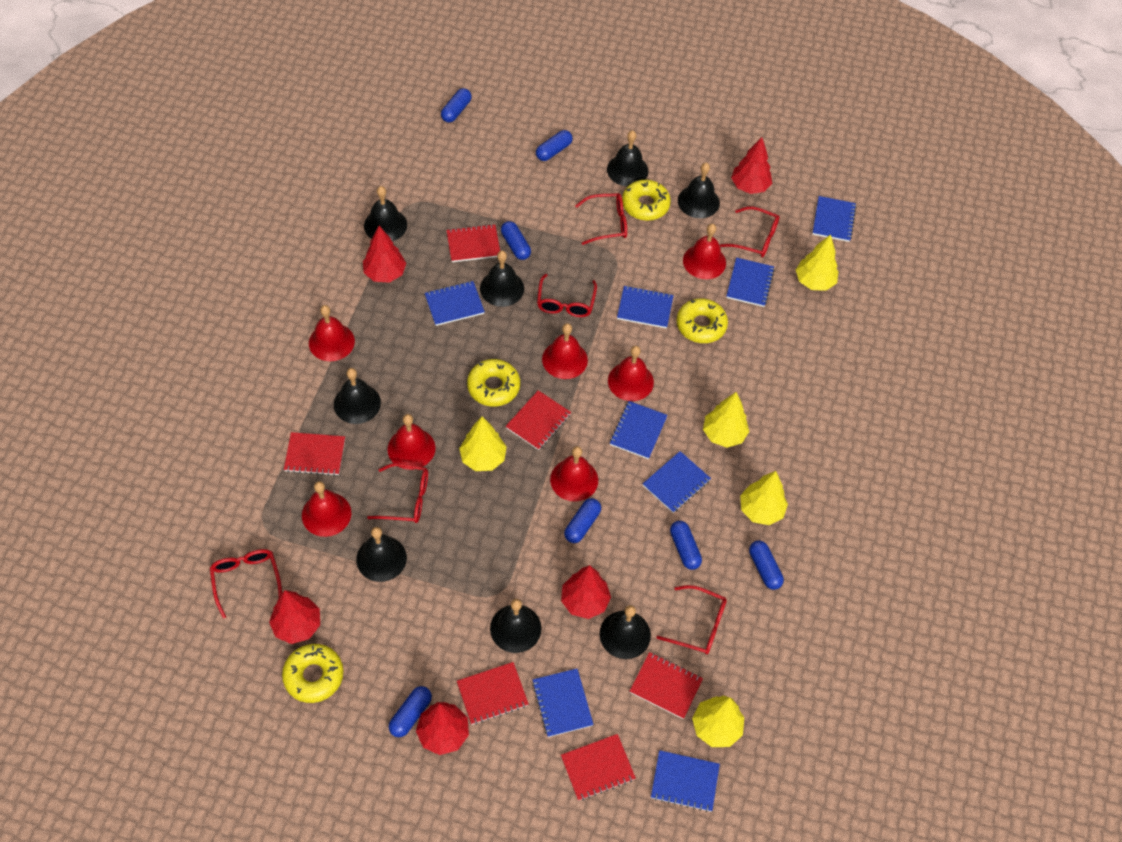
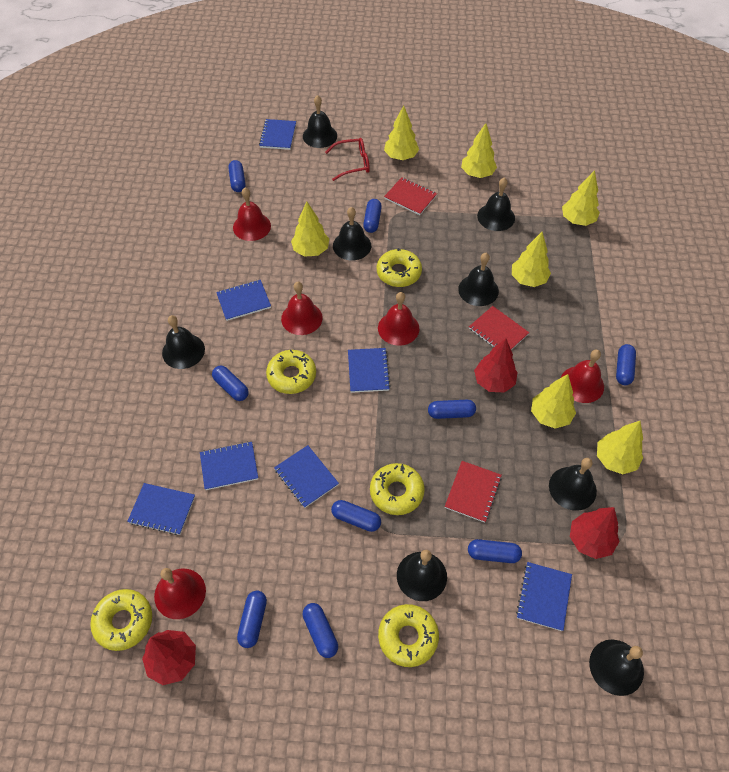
blue capsule: [389,686,432,737] [441,88,472,123] [501,221,531,260] [536,130,573,161] [564,498,601,543] [670,521,702,570] [749,540,784,590] = 7 -> [212,366,249,401] [228,160,245,192] [237,591,267,648] [303,603,338,658] [331,500,381,532] [363,199,382,233] [428,400,476,419] [468,539,522,563] [616,344,636,385] = 9
blue notebook: [425,281,485,326] [532,669,594,737] [610,401,668,459] [617,286,674,328] [643,451,711,513] [651,750,720,812] [726,257,775,307] [812,196,856,242] = 8 -> [127,483,195,535] [200,441,258,490] [216,280,271,321] [259,119,296,150] [274,445,339,508] [348,348,390,393] [516,562,572,631] = 7
red bell: [302,481,351,537] [309,305,355,361] [387,414,436,470] [542,323,588,379] [550,446,598,501] [608,346,654,401] [683,224,726,279] = 7 -> [154,568,206,619] [233,188,271,241] [281,282,323,335] [378,292,419,346] [561,350,604,403] = 5
red glasses: [210,549,282,619] [367,463,428,523] [537,274,597,317] [575,193,627,245] [656,585,727,654] [720,206,780,257] = 6 -> [325,138,370,181] = 1
red notebook: [284,432,345,476] [446,224,500,262] [457,662,529,725] [505,390,571,450] [561,734,636,801] [630,652,703,719] = 6 -> [384,177,437,215] [445,461,502,523] [469,306,529,350] = 3
red tree: [269,590,320,644] [363,226,406,283] [416,702,469,755] [561,565,611,619] [731,137,772,194] = 5 -> [142,630,196,685] [474,338,518,393] [570,507,620,559] = 3
yellow donut: [282,644,344,703] [467,359,520,406] [622,180,671,221] [677,298,728,343] = 4 -> [90,589,152,651] [266,350,316,394] [370,463,425,515] [377,248,422,287] [378,604,439,667] = 5
yellow tree: [459,417,507,471] [692,696,744,747] [703,392,749,448] [740,471,788,525] [796,234,838,291] = 5 -> [291,202,329,257] [384,105,419,160] [461,123,497,178] [512,232,551,287] [531,374,576,429] [562,170,600,226] [597,421,643,474] = 7

